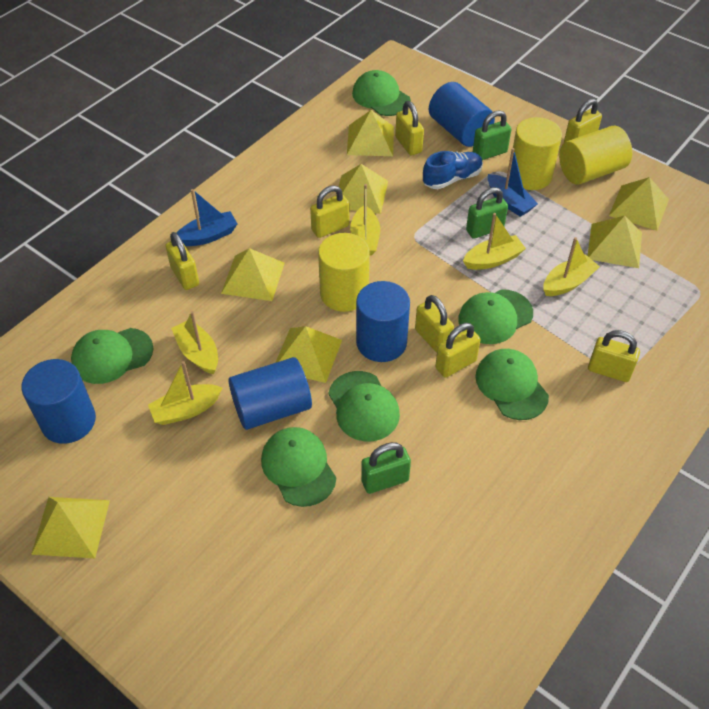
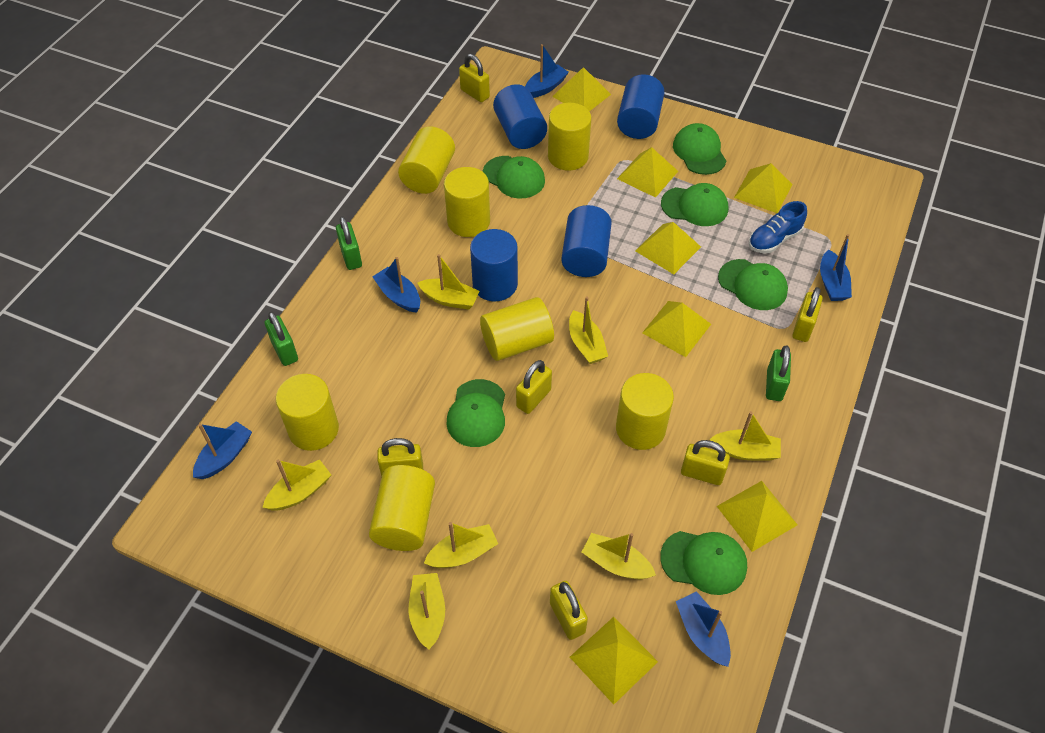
blue boat: [177,189,238,246] [488,148,538,217] = 2 -> [193,421,252,479] [373,257,420,313] [525,44,569,98] [676,591,731,667] [820,234,852,301] = 5
yellow boat: [148,361,223,425] [171,311,218,374] [350,184,380,256] [463,213,526,270] [543,237,600,296] = 5 -> [263,460,331,510] [409,573,445,649] [418,254,480,310] [424,522,498,568] [569,296,608,364] [582,533,656,579] [710,411,781,460] = 7
yellow cylinder: [318,233,370,312] [513,117,562,190] [559,126,632,185] = 3 -> [276,374,339,451] [369,465,435,551] [398,126,455,194] [444,167,490,237] [480,297,554,361] [548,103,591,171] [616,373,674,450] = 7
yellow padlock: [166,232,199,290] [310,185,350,238] [395,101,424,156] [415,295,454,353] [435,323,481,378] [564,99,602,143] [588,330,640,382] = 7 -> [377,438,423,476] [459,54,490,102] [516,360,552,414] [550,581,588,640] [681,440,730,485] [792,287,823,342] = 6

